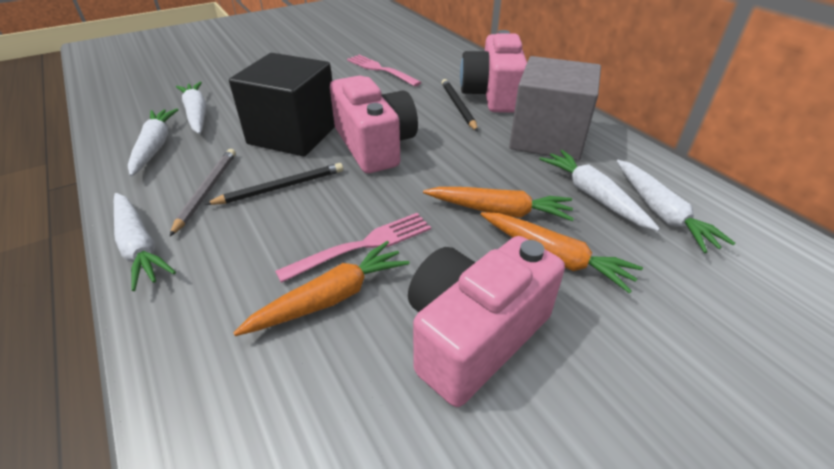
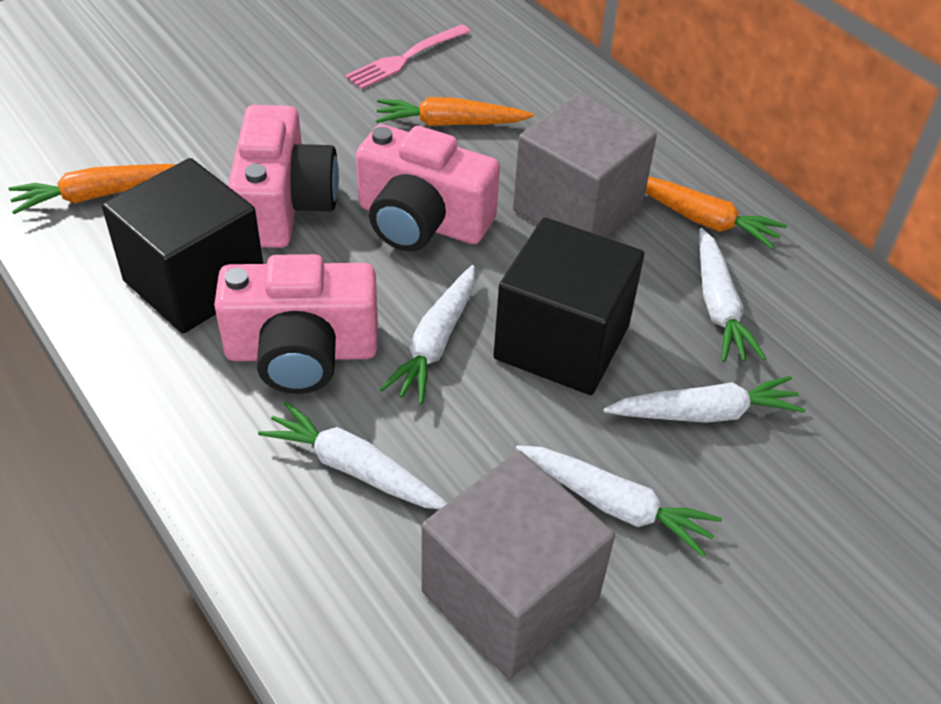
black cube: [229,53,335,157] = 1 -> [102,158,263,334] [493,217,644,395] = 2
black pencil: [205,163,343,205] [441,79,478,131] = 2 -> none = 0
grey cube: [509,56,601,161] = 1 -> [421,451,615,679] [513,93,657,238] = 2
grey pencil: [169,149,236,237] = 1 -> none = 0
pink fork: [275,213,431,283] [347,55,422,87] = 2 -> [345,24,471,90] = 1

